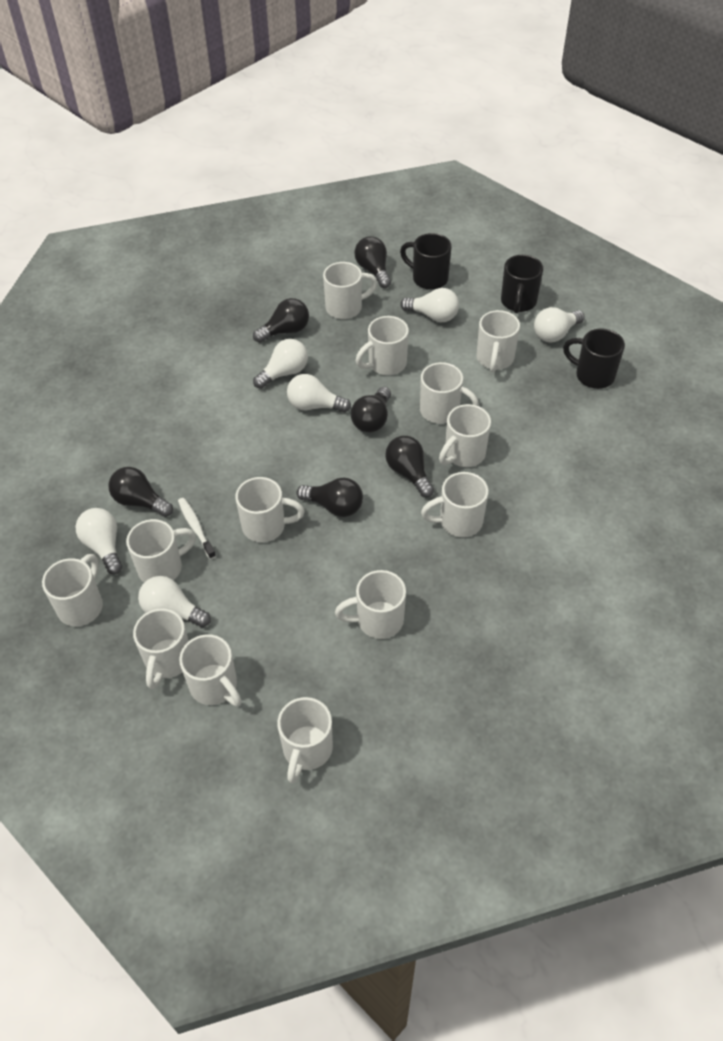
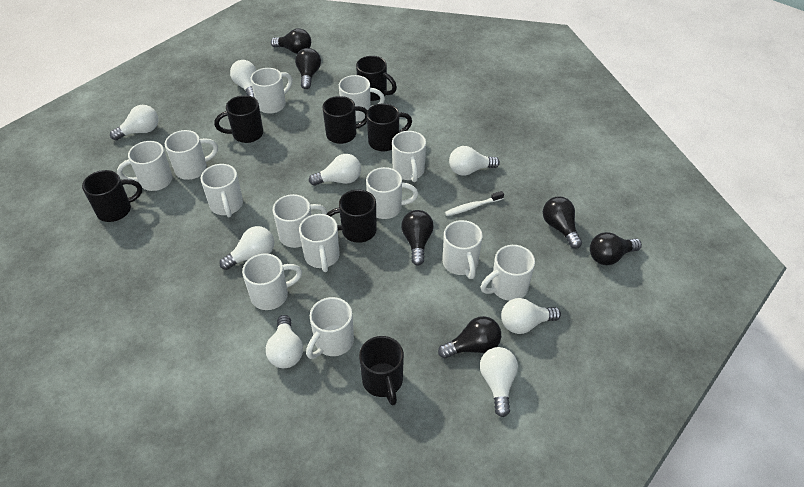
black mug: [400,233,452,290] [501,255,543,313] [563,328,625,389] = 3 -> [82,170,142,222] [214,95,263,143] [322,96,368,144] [326,190,377,243] [356,56,397,101] [359,336,404,405] [366,103,412,152] = 7
white light bulb: [76,508,122,575] [138,576,211,627] [253,339,308,389] [287,374,351,413] [400,288,459,322] [534,307,585,342] = 6 -> [110,105,158,140] [219,226,274,270] [230,60,256,98] [266,315,303,368] [309,154,361,186] [449,146,500,176] [480,347,518,417] [501,298,561,334] = 8

